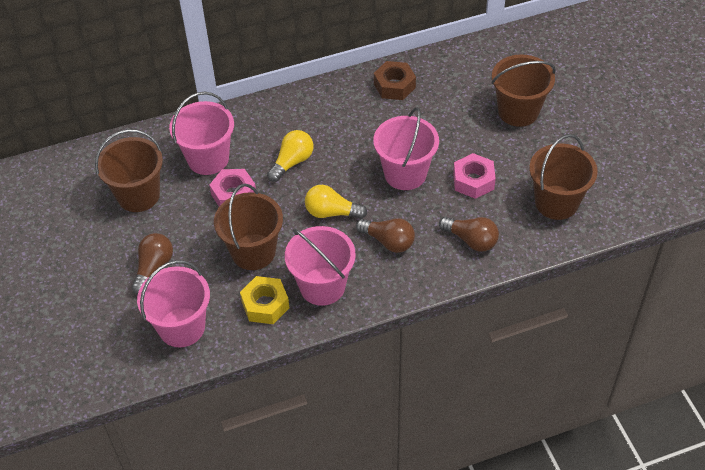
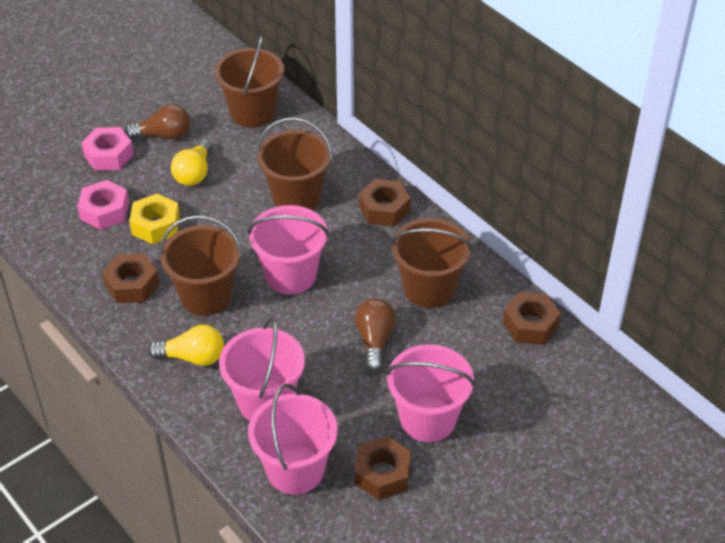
brown light bulb: [131,233,173,294] [356,218,415,253] [439,217,499,252] = 3 -> [125,104,190,139] [355,298,396,372] = 2
brown nut: [374,61,416,100] = 1 -> [102,254,159,303] [354,436,411,500] [359,179,411,226] [503,292,561,345] = 4

